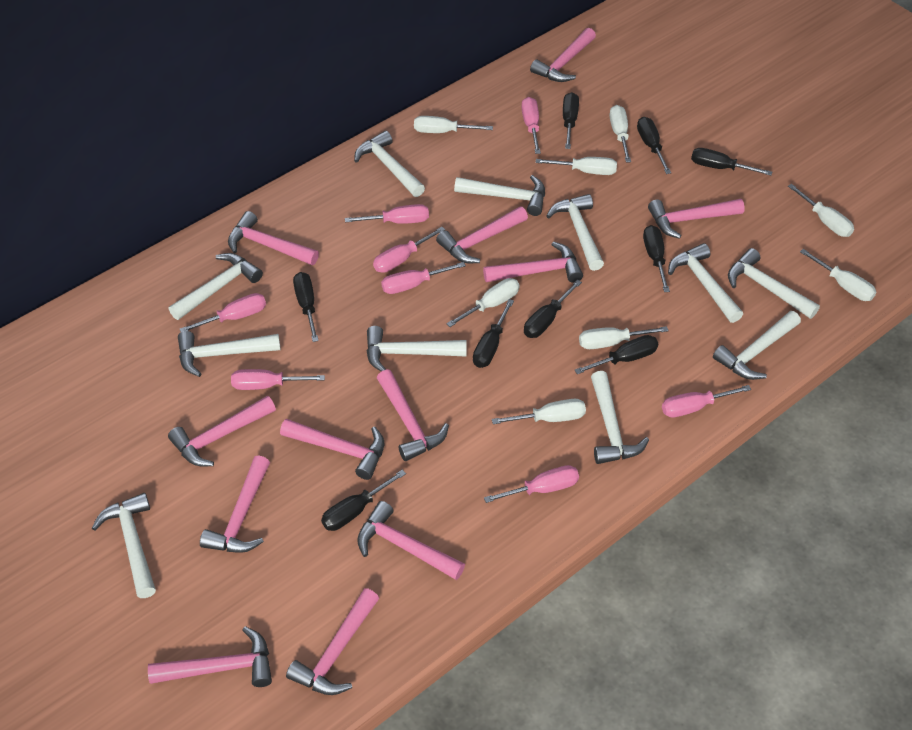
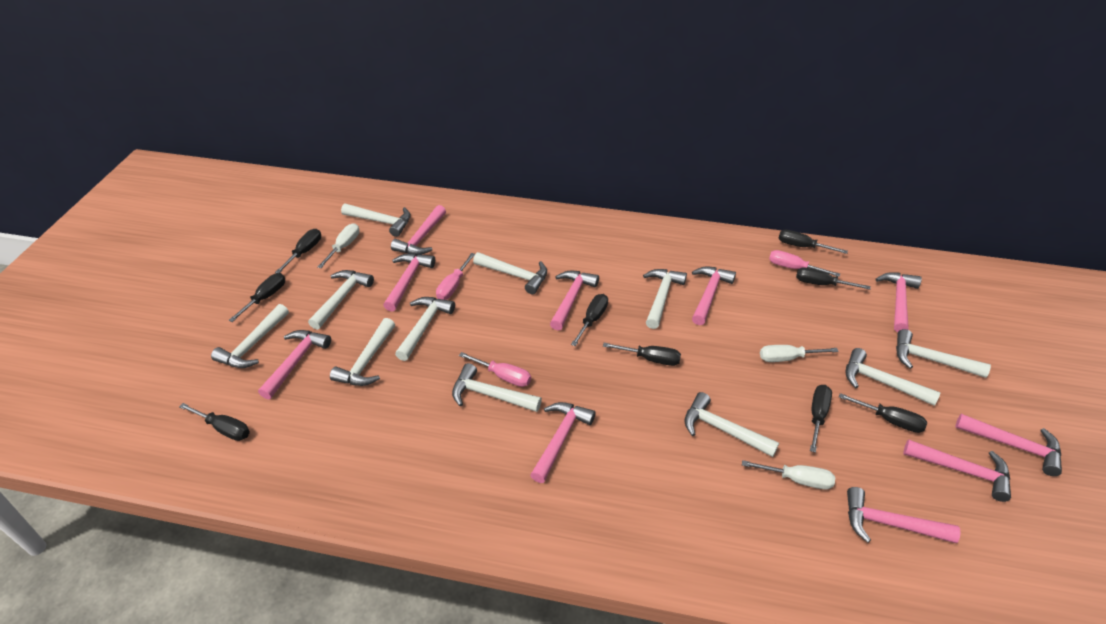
pink hammer: [148,627,272,687] [168,396,276,466] [200,455,270,553] [228,211,319,265] [280,419,384,480] [286,588,379,695] [357,501,465,580] [377,369,449,461] [436,206,528,263] [483,242,583,283] [530,28,596,82] [648,199,745,239] = 12 -> [258,330,331,399] [383,253,435,312] [391,205,446,255] [530,402,596,483] [550,271,599,330] [692,266,736,325] [847,487,961,543] [876,272,922,332] [903,439,1011,502] [955,414,1062,476] = 10
pink screwdriver: [179,293,266,332] [231,369,325,390] [345,204,429,224] [373,227,445,273] [381,262,466,294] [484,465,579,503] [521,97,541,154] [662,385,751,417] = 8 -> [436,253,475,300] [459,352,531,387] [769,250,840,277] = 3
white screwdriver: [414,116,493,133] [446,278,520,327] [492,399,586,424] [536,157,617,175] [579,326,669,349] [610,105,631,163] [788,184,854,237] [800,249,876,301] = 8 -> [318,223,360,268] [742,460,835,489] [760,345,839,362] = 3

